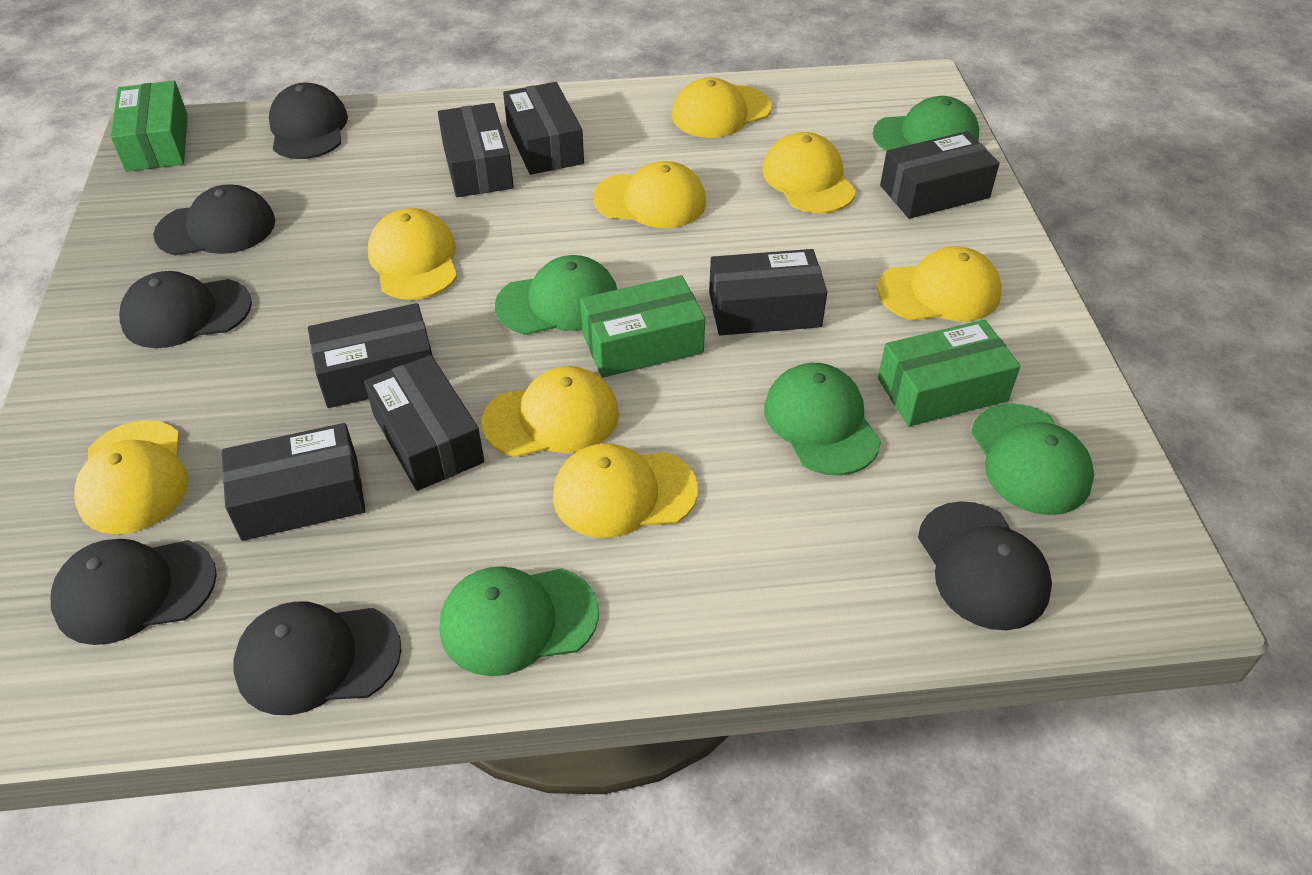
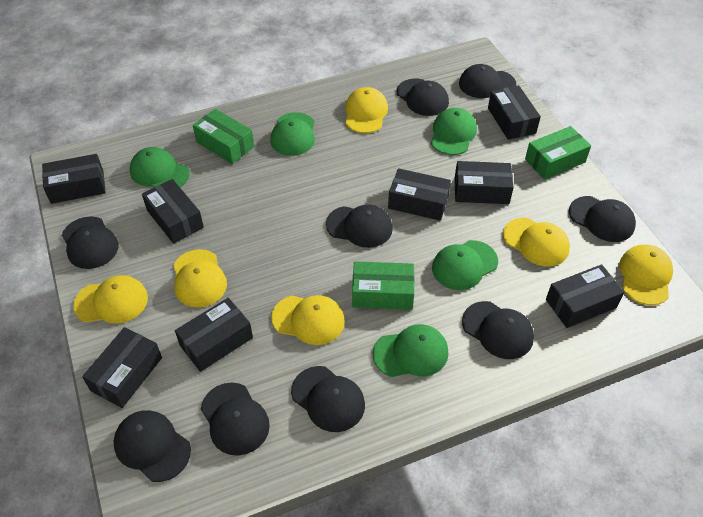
black box: [222,423,366,541] [308,303,433,408] [364,355,484,491] [438,103,514,197] [503,82,584,175] [709,249,827,335] [880,131,1000,219] = 7 -> [42,154,106,204] [82,327,162,408] [142,179,204,244] [175,298,253,372] [388,168,451,221] [455,161,514,204] [488,85,541,140] [546,264,625,328] = 8
black cap: [51,539,217,645] [119,271,252,348] [153,185,275,256] [234,601,402,715] [269,83,348,159] [918,501,1052,630] = 6 -> [62,216,119,269] [114,410,191,482] [201,382,270,456] [291,366,365,432] [326,204,393,248] [396,79,449,116] [459,64,516,98] [462,301,534,359] [569,196,636,242] = 9
yellow cap: [74,420,188,534] [368,208,457,300] [482,366,619,457] [553,443,698,538] [593,161,706,228] [672,77,772,138] [763,132,856,213] [877,246,1002,321] = 8 -> [73,275,148,323] [174,249,227,308] [271,295,345,345] [345,87,388,133] [503,218,570,267] [619,244,673,305] = 6

